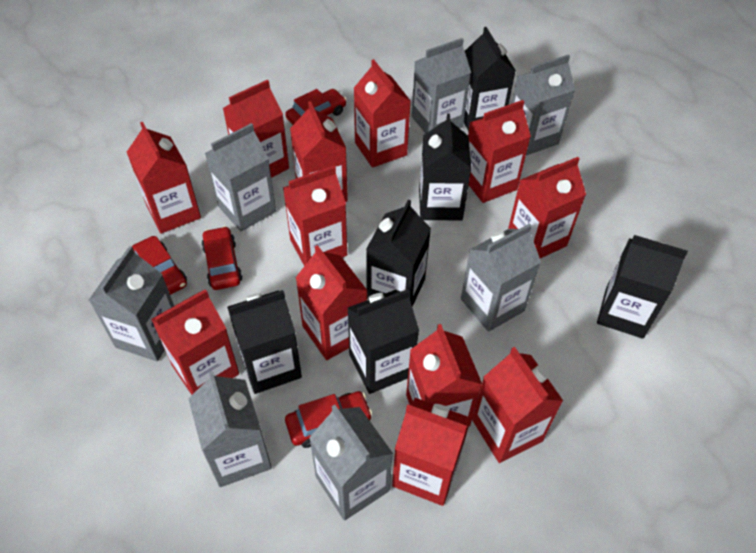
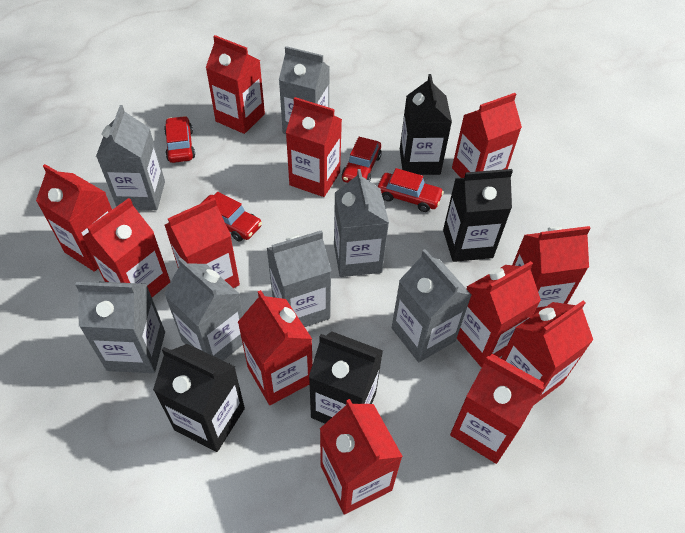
black carton: [227,290,302,394] [348,289,419,394] [366,200,431,307] [419,113,472,220] [464,27,516,132] [597,235,688,339] = 6 -> [153,344,245,452] [309,331,383,423] [400,74,452,175] [443,169,513,262] = 4

